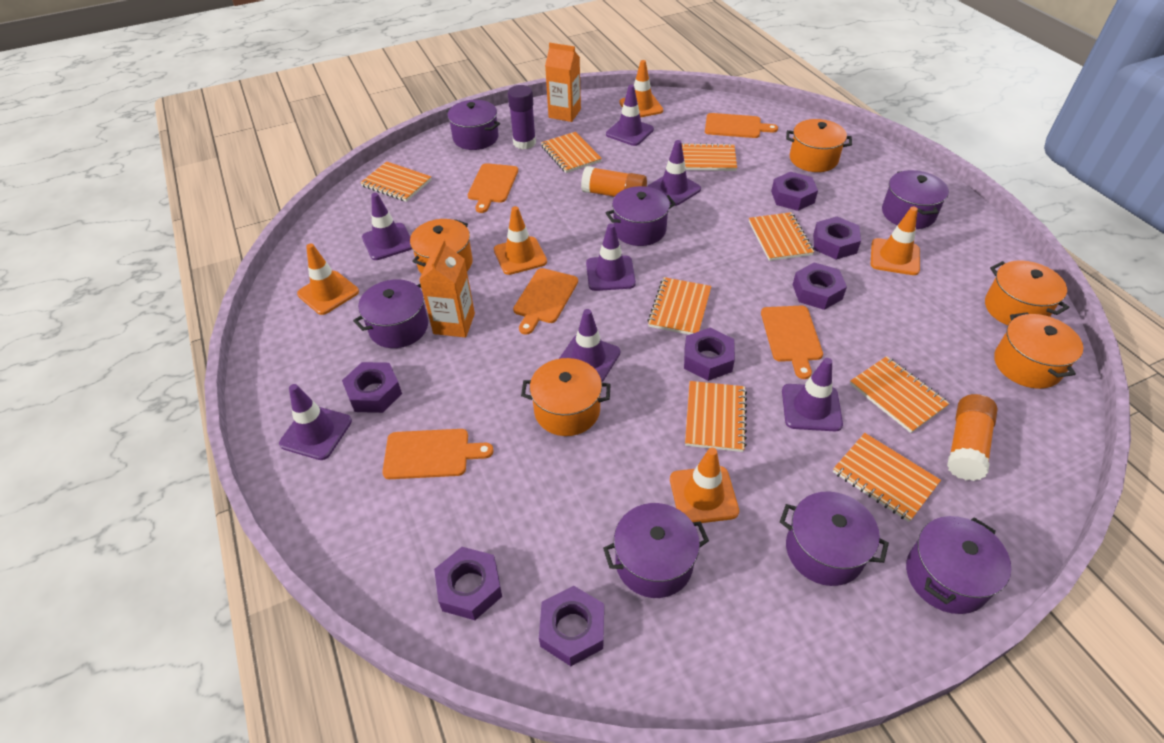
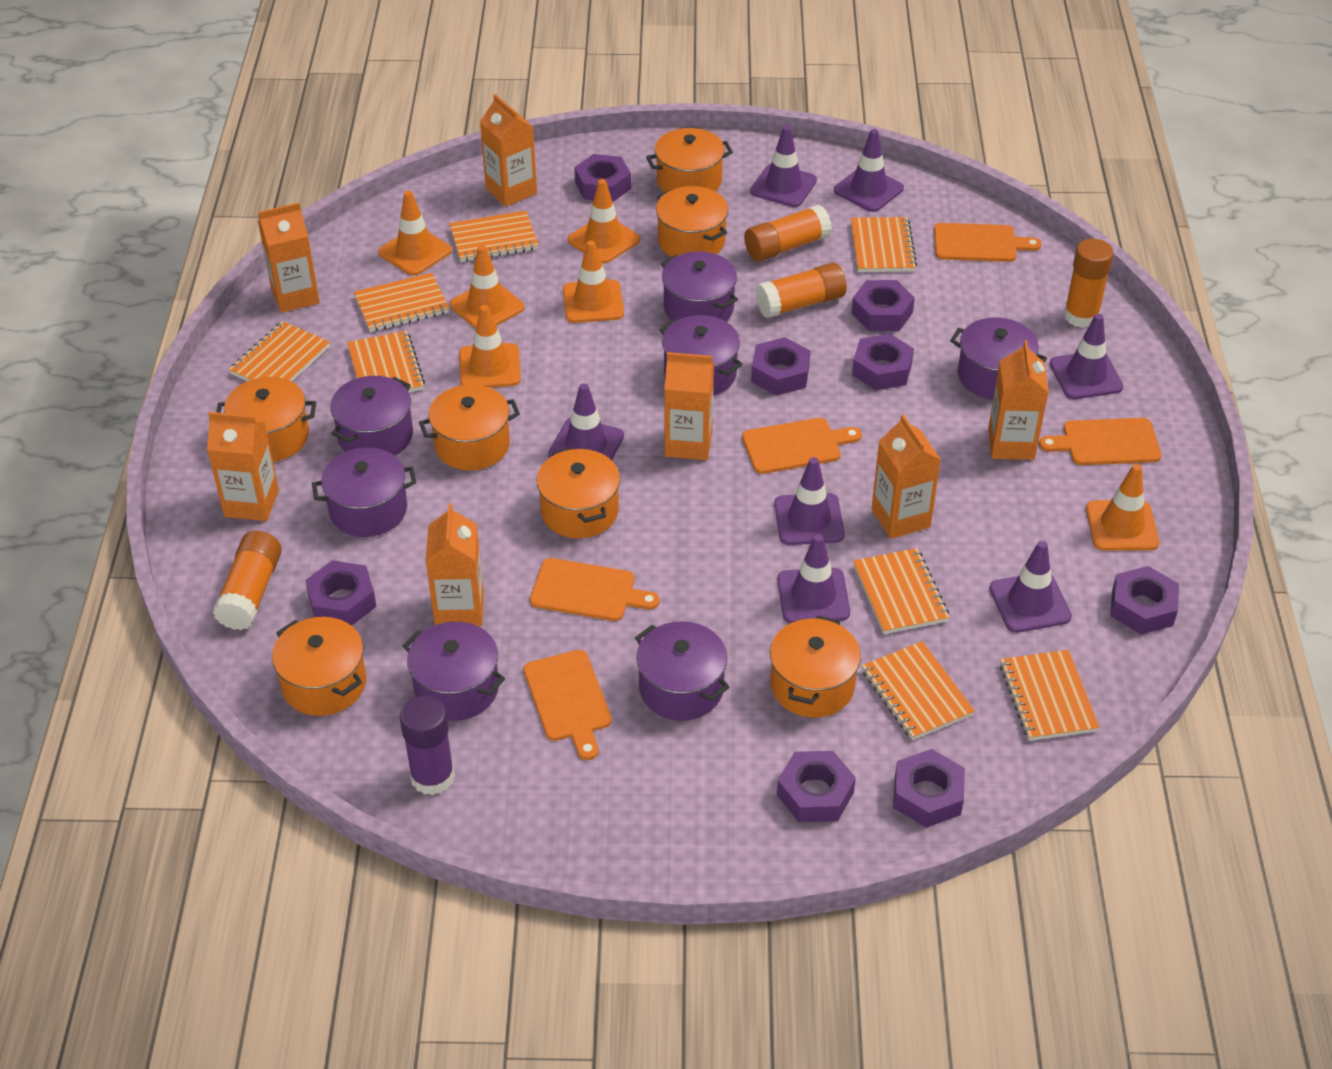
orange carton: [419,239,475,338] [545,42,581,122] = 2 -> [207,412,279,521] [258,203,320,313] [426,504,484,627] [480,94,537,207] [664,352,714,460] [871,414,941,539] [988,340,1049,460] = 7
orange glue stick: [581,166,647,197] [947,394,998,481] = 2 -> [213,531,282,630] [744,205,832,262] [755,262,847,318] [1064,239,1114,328] = 4
orange pot: [410,219,473,274] [521,358,611,436] [786,119,852,172] [985,260,1069,325] [994,312,1083,389] = 5 -> [216,377,316,462] [272,617,366,716] [419,385,520,471] [537,448,620,539] [646,128,733,192] [656,186,728,257] [770,615,861,718] = 7
orange traffic cone: [297,244,359,315] [494,206,547,275] [619,60,663,117] [670,448,739,523] [871,207,920,275] = 5 -> [378,191,452,276] [450,245,525,329] [459,305,521,388] [563,240,624,323] [568,179,640,264] [1086,464,1159,551] = 6
purple nut: [342,362,402,413] [434,547,502,620] [539,586,604,666] [684,328,735,381] [771,172,818,211] [793,262,847,310] [813,217,861,260] = 7 -> [305,560,377,626] [574,154,631,202] [751,337,811,396] [777,751,856,822] [851,280,915,331] [852,334,914,391] [893,749,965,828] [1110,566,1179,635] = 8

